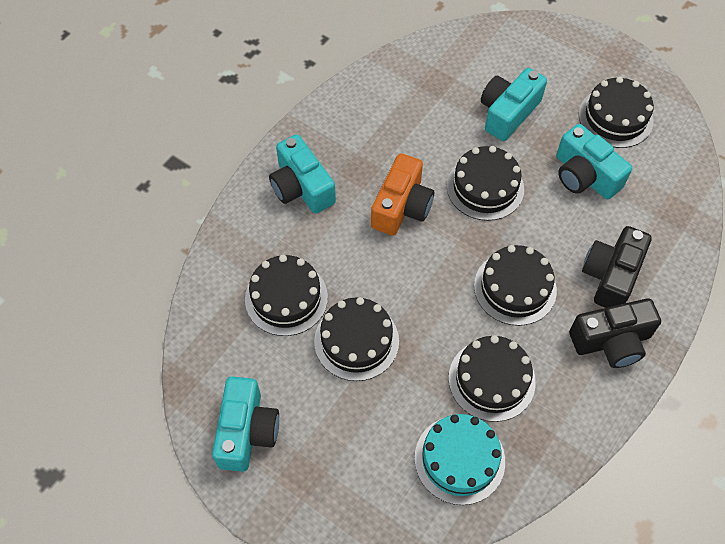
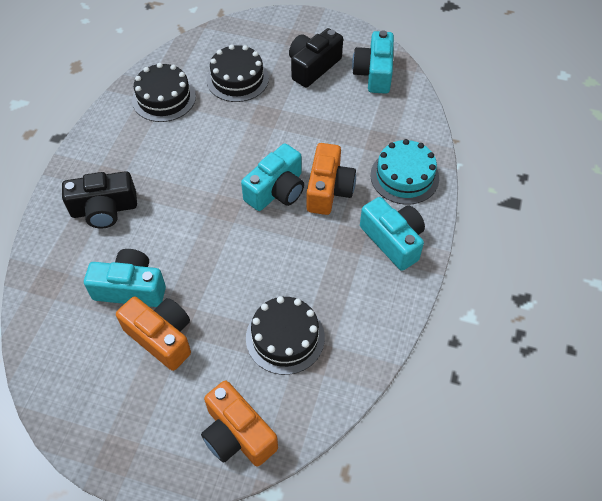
black cake: [245,255,328,336] [314,297,399,381] [447,146,524,221] [449,335,536,422] [474,245,557,326] [579,77,654,148] = 6 -> [132,63,196,122] [207,44,269,102] [246,296,325,375] = 3
orange camera: [371,153,434,236] = 1 -> [116,296,191,371] [201,380,278,467] [306,143,356,215] = 3

